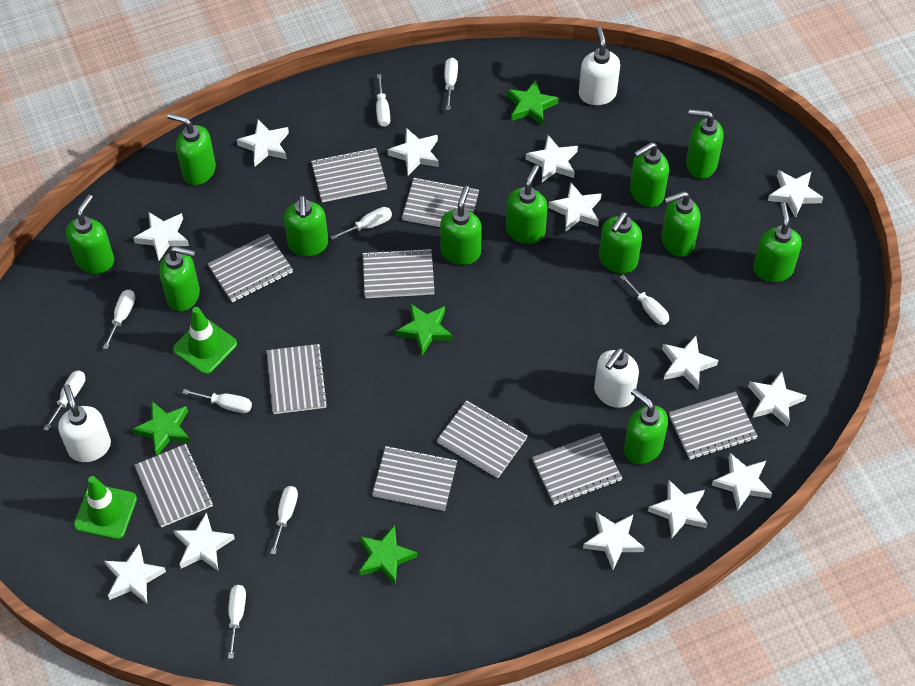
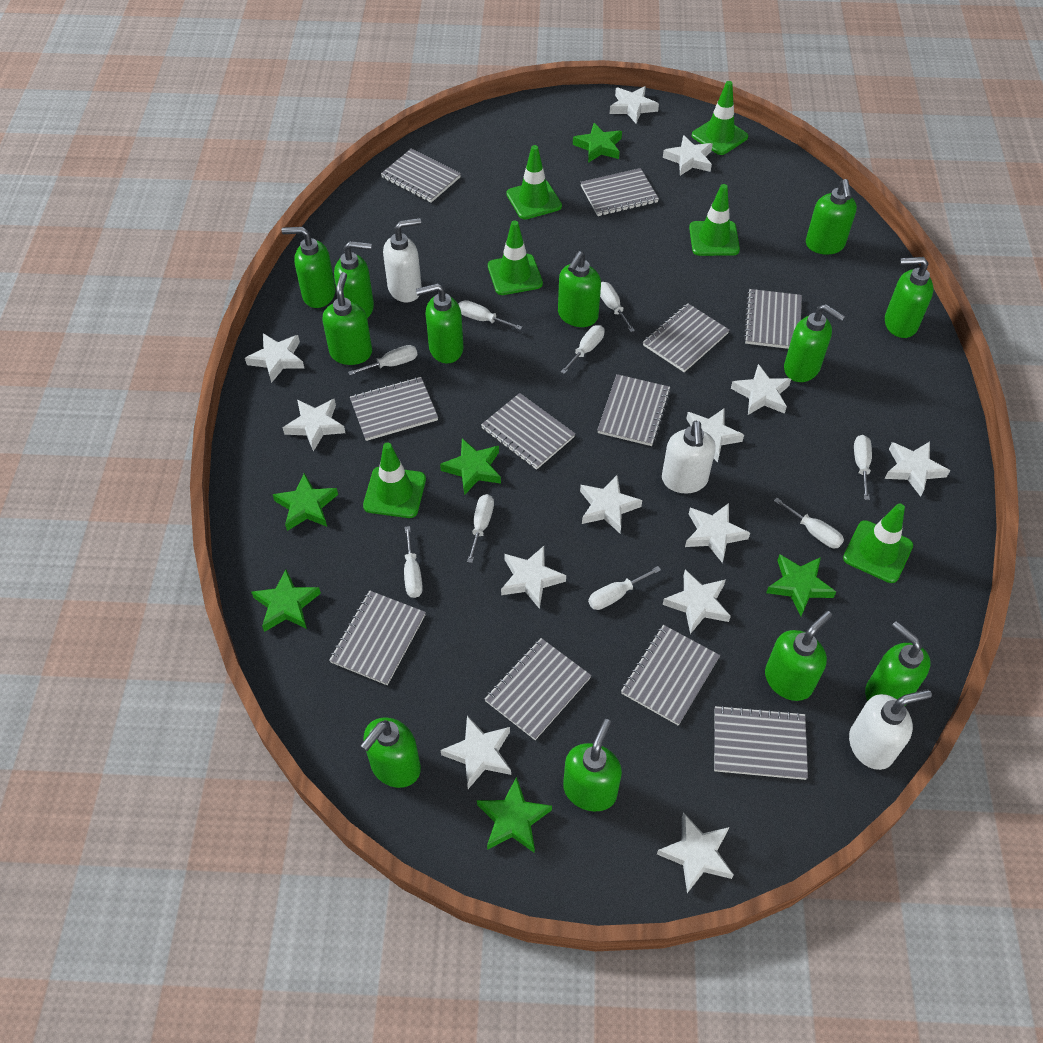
green star: [132,401,191,456] [359,525,417,586] [396,303,452,355] [507,80,558,126] = 4 -> [251,569,321,632] [273,473,338,531] [440,438,501,495] [477,777,552,853] [573,123,622,163] [766,554,836,616] = 6
green traffic cone: [74,476,137,540] [173,307,237,374] = 2 -> [363,443,426,518] [488,221,543,295] [506,145,562,220] [689,184,740,256] [692,81,748,155] [843,503,913,583] = 6
grey notebook: [134,444,213,528] [208,234,293,302] [267,344,328,414] [311,148,387,202] [363,248,435,298] [372,446,457,511] [402,177,479,227] [436,400,527,478] [532,433,622,505] [669,392,758,460] = 10 -> [329,590,426,685] [350,377,438,441] [381,149,461,203] [481,393,575,470] [485,638,591,740] [580,168,659,216] [597,374,671,446] [621,625,720,726] [643,303,729,372] [714,705,808,780] [744,289,802,349] = 11

